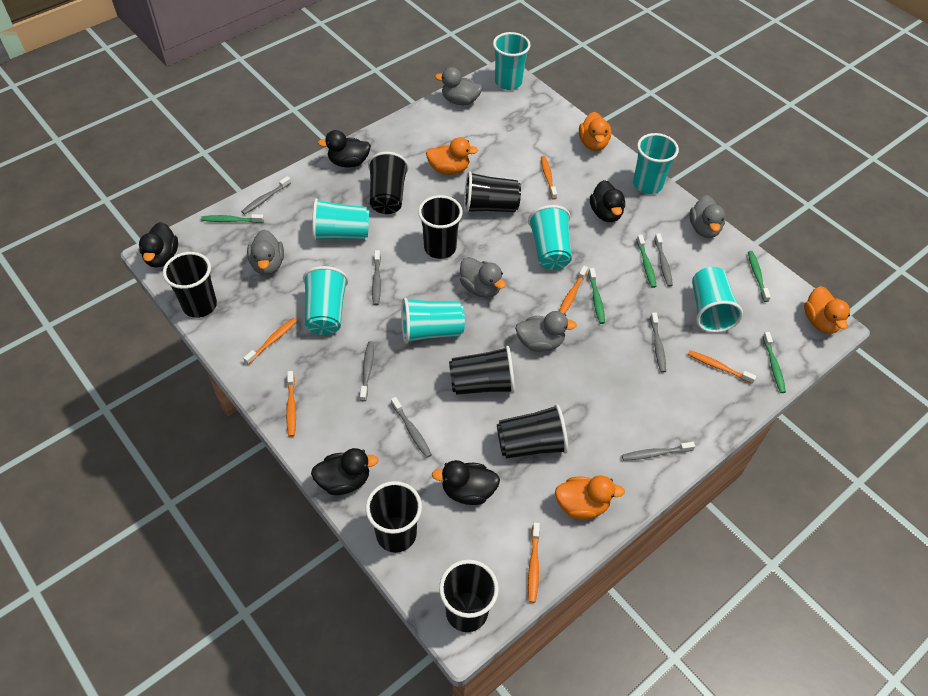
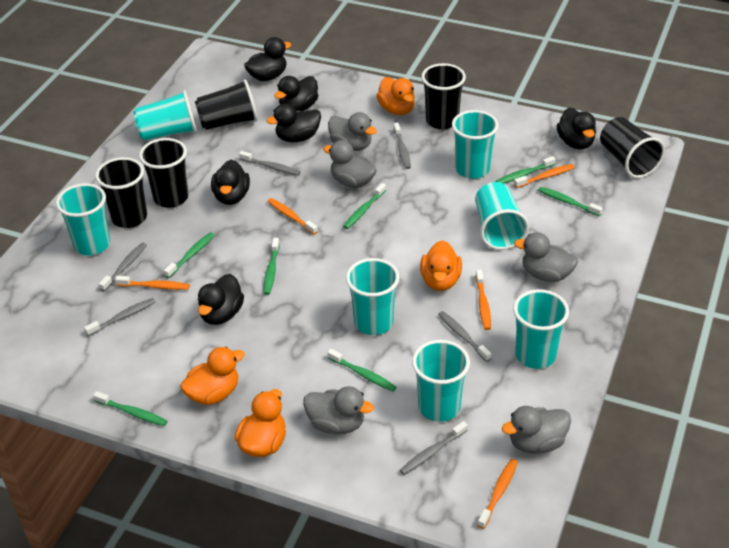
black cup: [163,252,217,318] [366,481,422,553] [368,152,409,214] [418,195,463,259] [439,560,499,632] [449,346,515,395] [464,171,521,213] [497,404,568,458] = 8 -> [95,157,147,228] [139,138,188,208] [195,79,258,130] [421,63,466,129] [600,117,665,178] = 5
black duck: [139,222,178,268] [311,448,379,495] [318,130,371,168] [432,460,500,505] [590,180,625,222] = 5 -> [198,274,244,325] [211,160,250,205] [244,37,291,81] [266,103,321,142] [275,76,318,111] [557,108,596,149] = 6
green toothbrush: [201,214,264,223] [588,268,605,324] [636,235,657,288] [748,251,771,302] [763,332,786,393] = 5 -> [93,391,167,426] [164,232,215,278] [263,238,280,295] [327,349,397,392] [343,183,386,229] [495,156,556,184] [538,187,603,216] = 7
grey toothbrush: [241,176,291,215] [360,341,374,401] [372,250,381,305] [391,397,432,458] [622,442,695,461] [650,313,666,373] [654,234,673,287] = 7 -> [84,298,156,336] [99,243,147,291] [239,151,300,176] [394,123,411,169] [400,421,468,475] [438,311,492,362] = 6
orange toothbrush: [243,318,297,365] [286,371,296,437] [528,522,540,603] [541,156,557,200] [559,266,588,314] [688,350,756,384] = 6 -> [115,276,190,290] [268,198,318,235] [476,270,491,330] [477,459,518,529] [514,164,575,188] = 5

